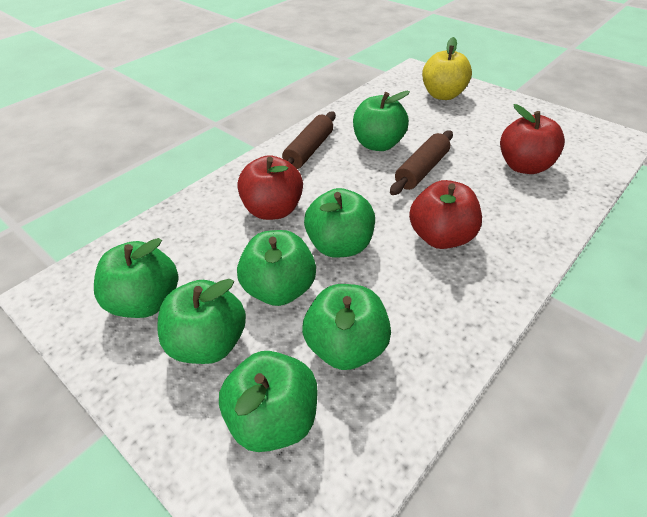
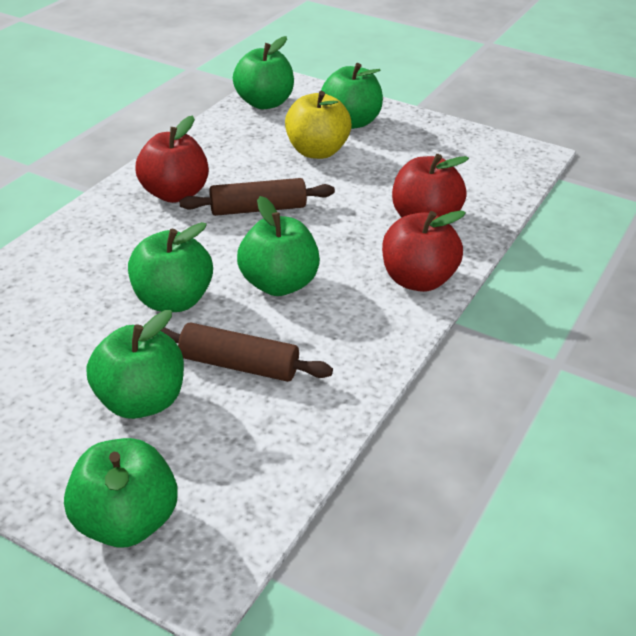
green apple: [94,238,178,318] [158,279,246,364] [219,351,318,452] [237,230,316,306] [302,284,391,370] [304,188,375,258] [353,91,410,151] = 7 -> [64,438,178,547] [86,310,184,419] [128,222,213,312] [233,36,294,109] [237,196,320,296] [321,63,383,129] = 6

